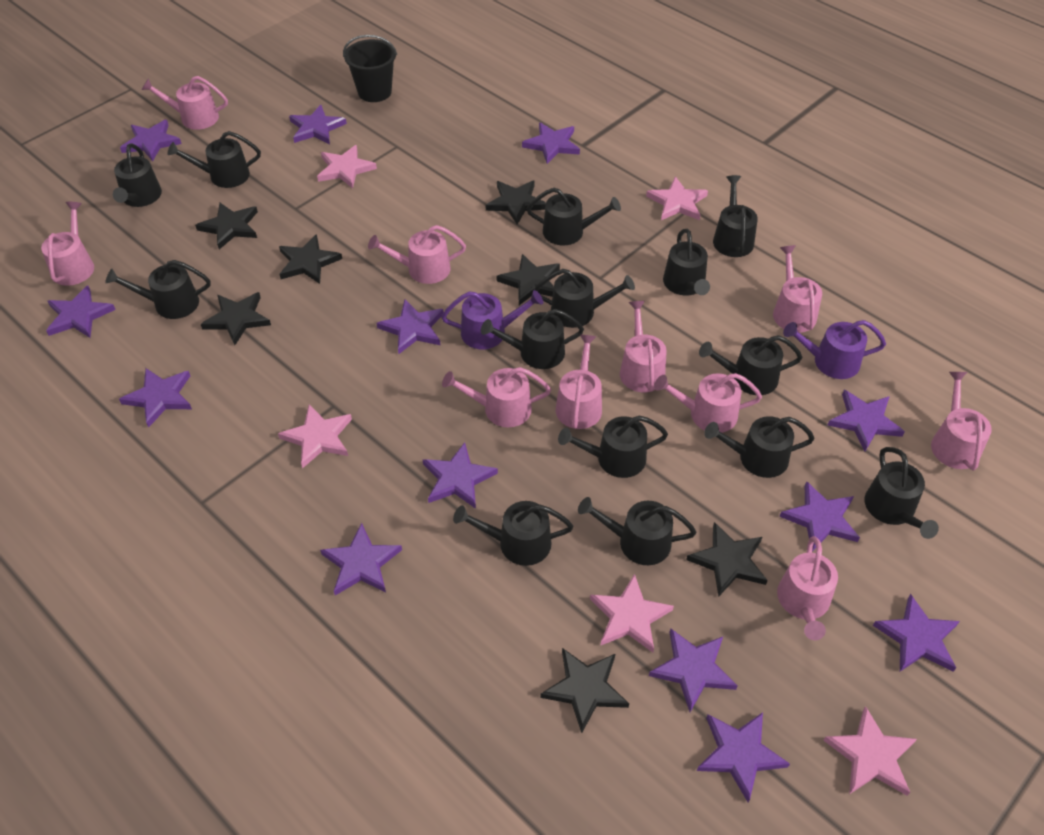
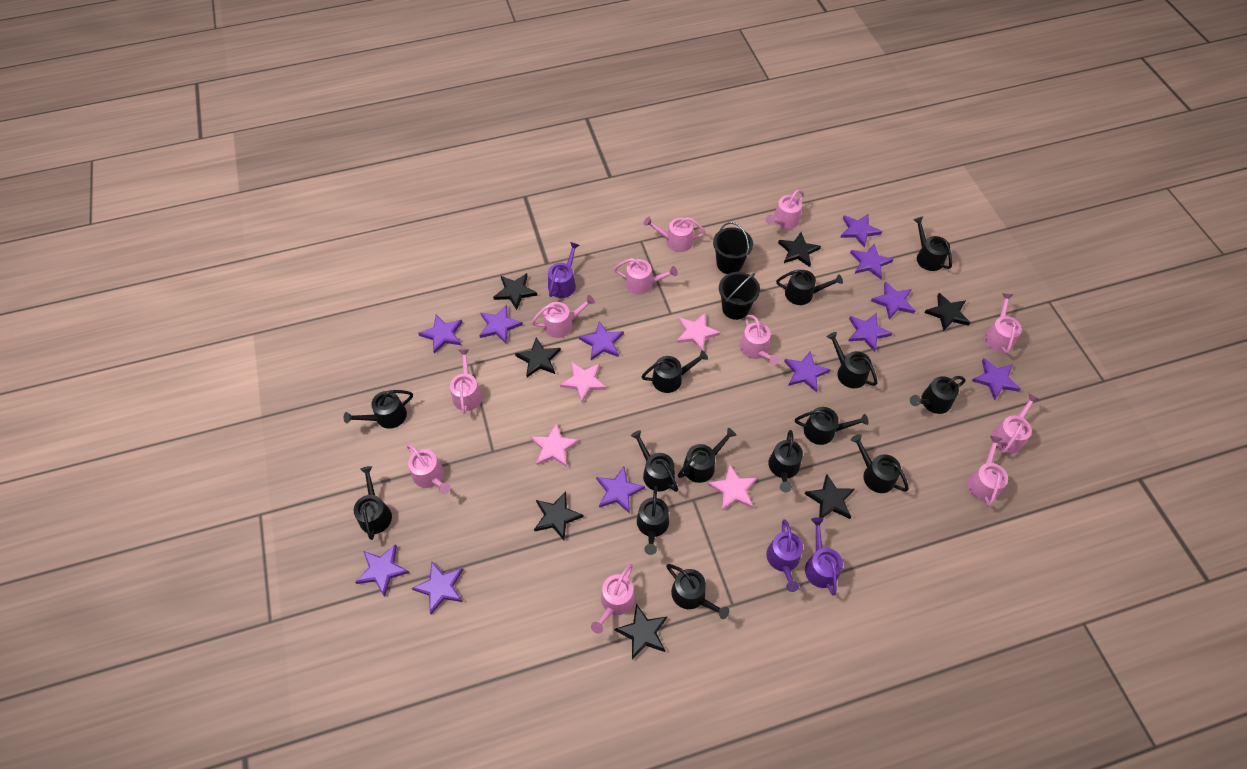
black bucket: [343,35,397,102] = 1 -> [713,222,753,274] [719,272,760,320] = 2
pink star: [278,405,352,469] [317,145,377,188] [590,574,674,653] [646,177,708,220] [823,706,917,796] = 5 -> [531,423,579,467] [560,362,607,402] [677,313,721,350] [708,465,757,511] = 4
pink watering can: [41,202,94,286] [142,76,228,130] [368,225,466,284] [442,367,551,427] [556,334,602,429] [620,301,667,392] [654,373,762,433] [773,245,822,333] [777,536,838,640] [931,372,992,470] = 10 -> [407,444,451,494] [450,349,483,414] [531,295,595,338] [591,564,635,634] [614,258,678,294] [644,217,705,252] [740,315,779,365] [766,190,804,229] [967,436,1008,506] [984,293,1022,354] [991,394,1039,454] = 11
purple star: [46,286,116,338] [119,368,192,428] [120,120,182,161] [289,105,347,144] [320,523,402,595] [377,300,444,354] [423,442,498,509] [522,122,580,164] [649,628,738,712] [697,712,790,802] [779,481,860,552] [828,390,905,452] [873,594,960,672] = 13 -> [355,544,409,597] [411,562,463,614] [418,315,462,354] [479,305,523,344] [579,321,624,360] [596,466,645,514] [784,351,831,392] [840,214,882,248] [848,313,893,352] [850,244,894,279] [871,282,915,319] [972,358,1021,400] = 12
purple watering can: [441,290,543,349] [783,320,886,379] = 2 -> [548,242,579,298] [766,519,803,592] [805,517,843,595] = 3

